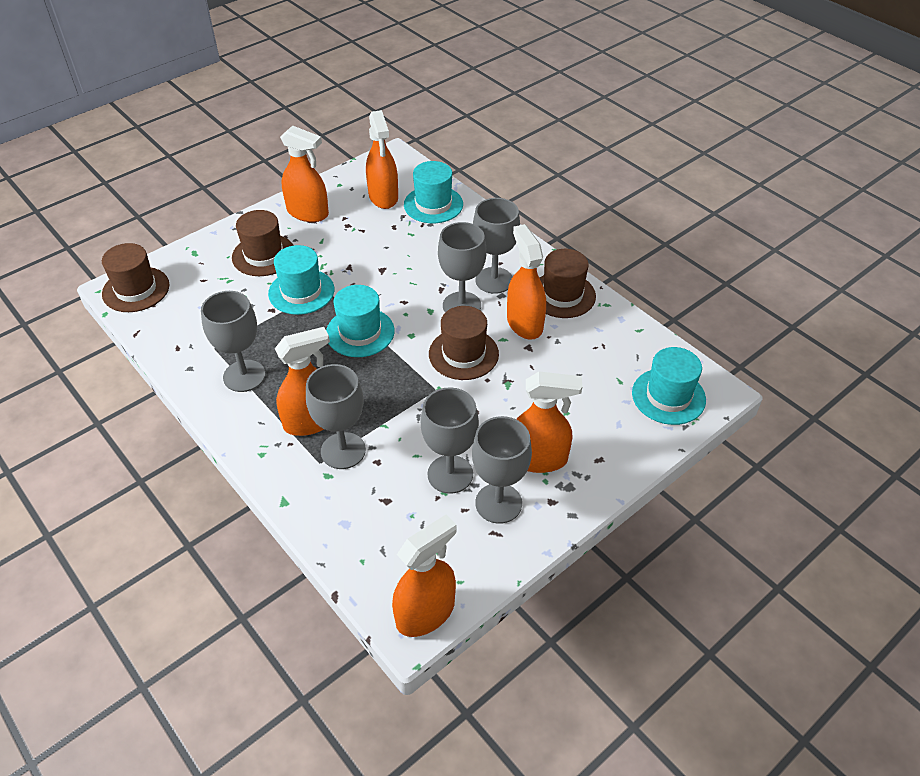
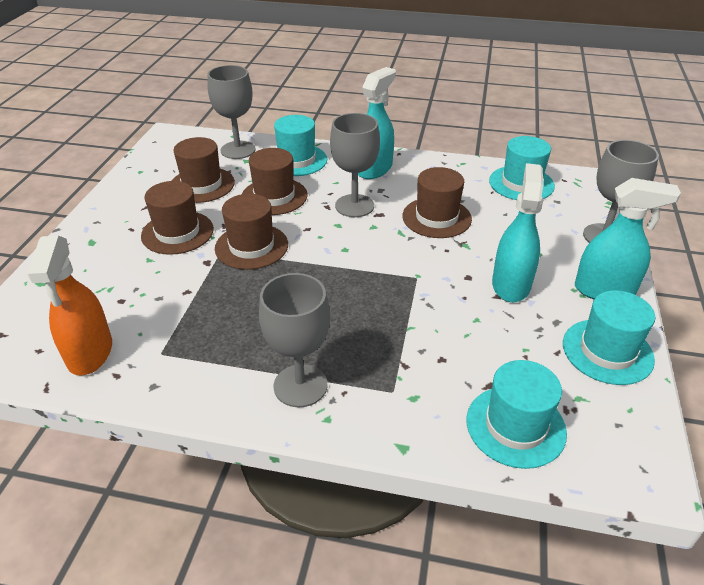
brown hat: [102,243,170,312] [232,210,294,276] [429,306,499,380] [540,249,596,318] = 4 -> [141,181,214,255] [172,137,235,203] [215,194,288,270] [242,148,307,215] [402,167,472,238] = 5
grey goblet: [201,291,265,392] [306,364,366,469] [421,387,479,494] [438,222,486,312] [472,416,532,524] [473,198,520,294] = 6 -> [207,65,256,159] [259,273,330,407] [330,113,380,217] [583,140,659,243] = 4
orange spray bottle: [275,327,330,436] [280,125,329,222] [366,110,398,209] [392,515,457,637] [507,224,546,340] [516,372,582,473] = 6 -> [27,236,112,376] = 1
turquoise spray bottle: none = 0 -> [358,67,396,179] [492,163,543,302] [575,178,681,299] = 3

